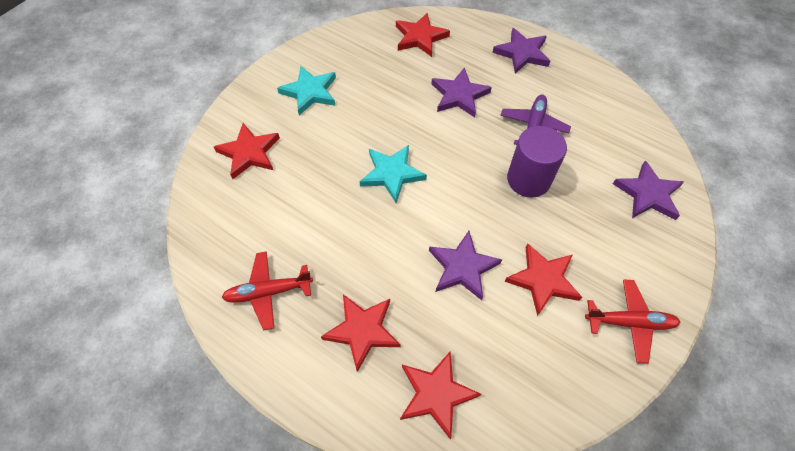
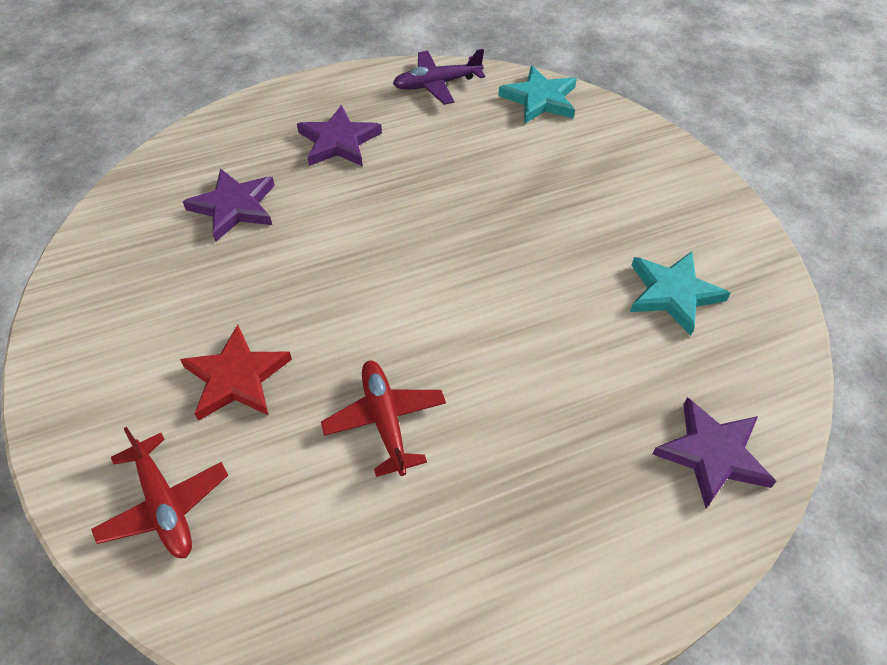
purple cylinder: [507,126,567,198] = 1 -> none = 0
purple star: [429,231,502,301] [431,67,492,118] [492,28,550,74] [613,160,684,220] = 4 -> [183,168,275,241] [297,105,382,166] [653,397,777,508] = 3
red star: [214,123,280,179] [321,295,400,372] [396,13,450,57] [400,352,481,439] [504,243,582,316] = 5 -> [180,325,292,421] = 1

